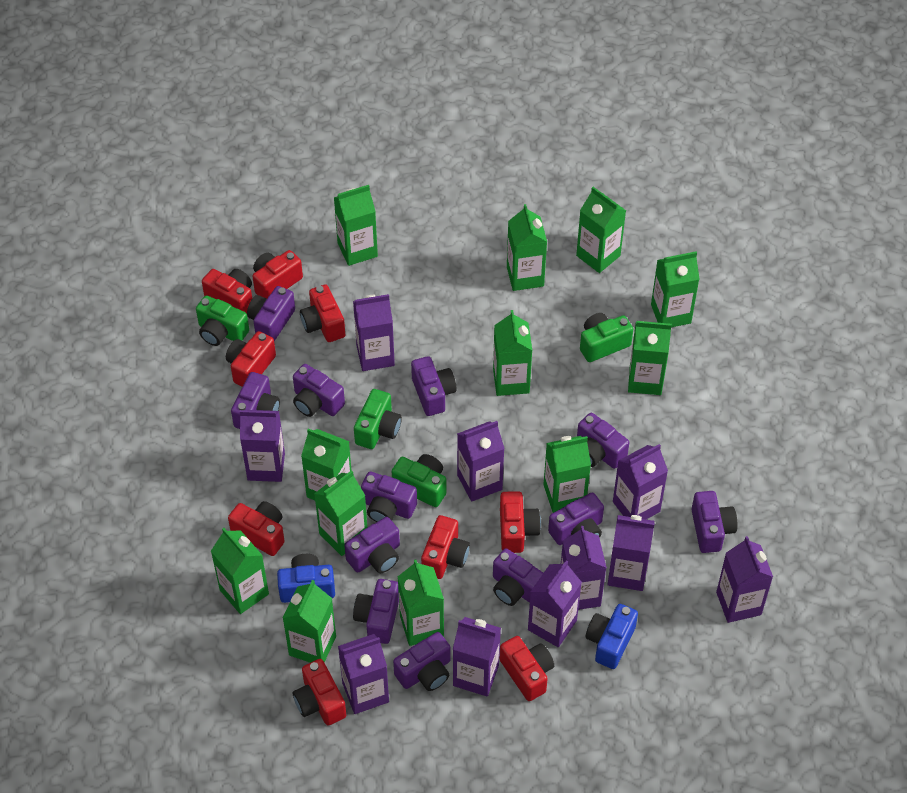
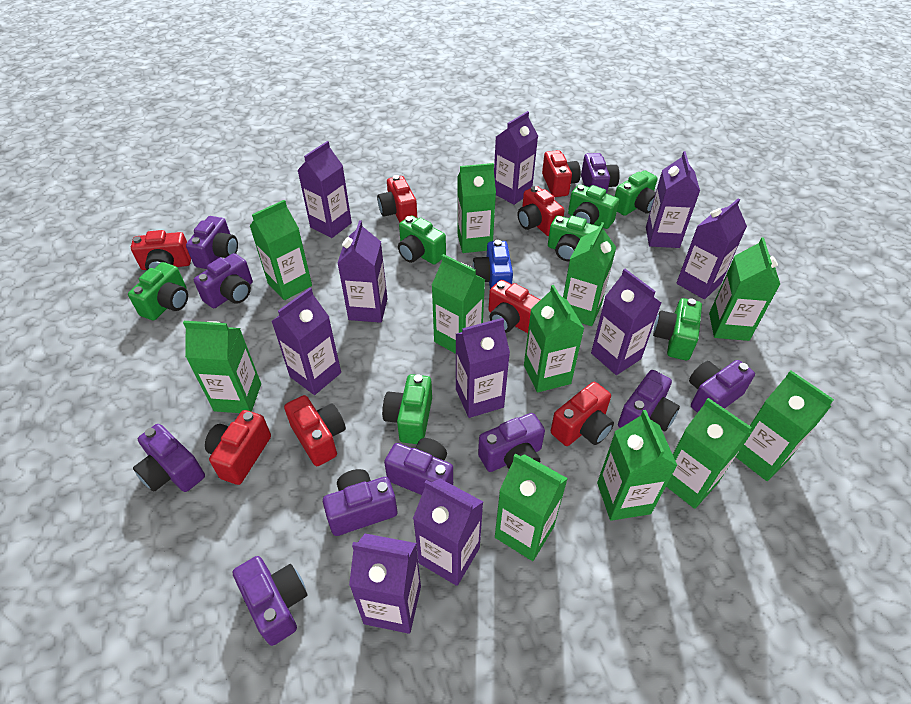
blue camera: [277,554,335,603] [586,604,638,669] = 2 -> [472,240,513,289] = 1
green camera: [196,295,249,346] [354,389,402,449] [392,454,447,507] [580,313,633,362] = 4 -> [128,262,188,320] [382,374,432,444] [398,215,446,265] [548,215,599,262] [568,184,619,229] [615,170,657,216] [653,298,702,360] = 7
green carton: [211,528,269,614] [283,580,336,663] [301,428,351,500] [314,470,367,556] [334,185,378,266] [398,559,444,646] [493,310,532,396] [507,204,547,291] [543,436,591,513] [576,187,626,273] [628,321,672,395] [651,251,699,327] = 12 -> [183,321,261,413] [250,200,312,300] [431,254,485,354] [457,163,496,253] [495,453,568,561] [524,285,584,393] [563,222,616,326] [597,410,678,521] [666,398,752,509] [709,237,780,341] [736,370,834,481] = 11
purple camera: [231,372,280,429] [247,286,295,341] [293,364,345,417] [344,517,400,573] [353,579,399,644] [361,472,417,522] [393,632,451,691] [411,356,457,416] [493,548,543,606] [548,493,604,545] [577,413,629,469] [691,491,738,553] = 12 -> [133,424,205,492] [186,216,238,269] [194,253,253,308] [233,556,307,646] [323,469,397,536] [384,438,453,495] [478,413,545,472] [581,153,620,194] [618,370,680,431] [689,360,755,413] = 10
red camera: [202,269,252,313] [226,331,276,387] [228,501,285,556] [252,250,303,298] [293,659,346,726] [300,284,345,342] [421,515,470,579] [500,491,541,553] [500,636,554,701] = 9 -> [131,230,191,270] [205,410,271,485] [284,395,346,466] [377,175,417,222] [489,280,541,333] [518,186,565,236] [542,150,581,197] [551,382,614,446] = 8

